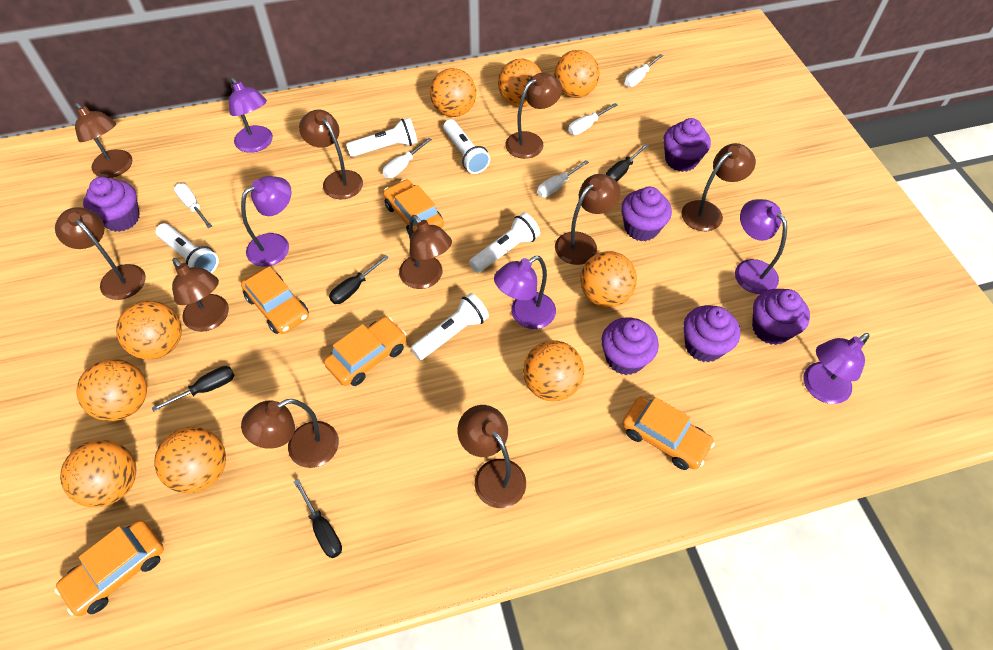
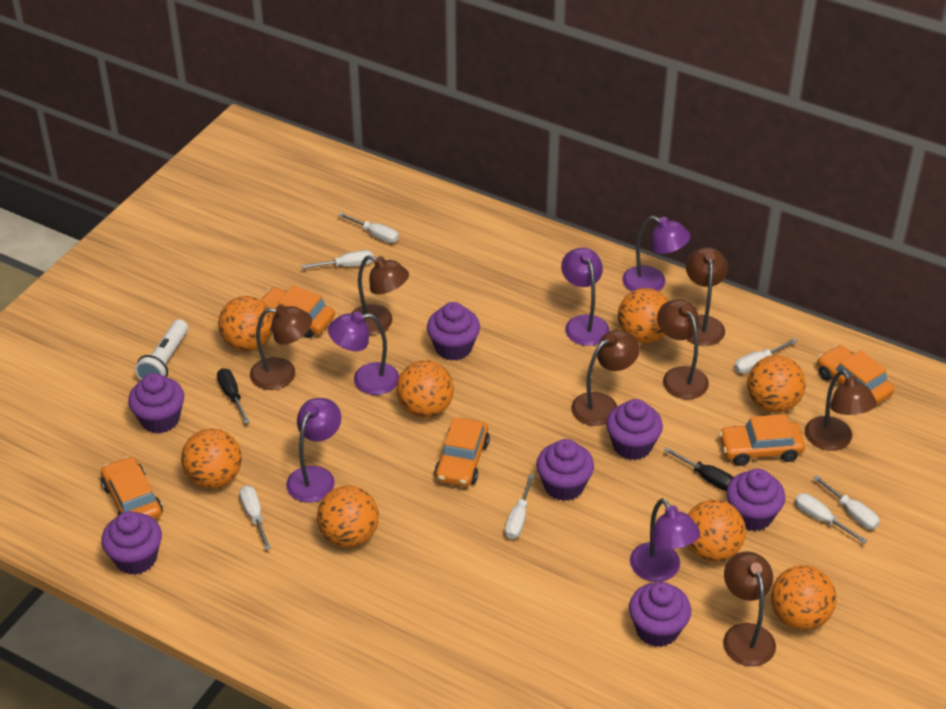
black screwdriver: [152,366,235,412] [294,479,342,558] [329,255,389,304] [606,143,649,181] = 4 -> [217,368,250,424] [664,447,734,491] = 2
brown lamp: [55,207,146,300] [75,103,132,178] [172,258,229,332] [241,399,339,468] [299,109,363,199] [399,215,452,289] [458,405,526,508] [505,73,562,159] [555,174,621,265] [681,143,756,231] = 10 -> [250,305,312,390] [351,255,409,335] [571,330,640,426] [657,300,709,399] [686,247,728,346] [723,551,776,667] [805,369,877,451] = 7
orange ball: [60,440,136,508] [77,359,147,421] [116,300,182,360] [154,427,226,494] [430,68,476,117] [498,58,542,107] [523,340,584,401] [554,50,600,98] [580,251,637,307] = 9 -> [181,428,242,489] [218,296,273,351] [317,486,379,548] [396,360,454,418] [618,288,669,343] [688,500,746,562] [747,355,806,413] [771,565,836,630] = 8
purple cupcake: [83,177,140,232] [601,317,659,375] [621,187,672,241] [663,118,711,172] [683,305,740,362] [752,289,810,345] = 6 -> [101,511,162,575] [128,373,184,433] [427,302,480,361] [536,439,594,501] [606,399,663,460] [629,582,691,647] [726,469,786,532] = 7
white flashlight: [156,223,219,273] [346,117,418,157] [411,293,489,360] [443,119,490,174] [469,213,540,273] = 5 -> [135,319,188,380] = 1
white screwdriver: [174,183,212,228] [383,138,432,178] [537,160,589,197] [568,103,617,135] [625,54,663,87] = 5 -> [239,485,271,550] [301,250,373,269] [338,213,399,243] [505,474,535,539] [734,338,797,374] [795,493,867,544] [813,475,880,529] = 7

